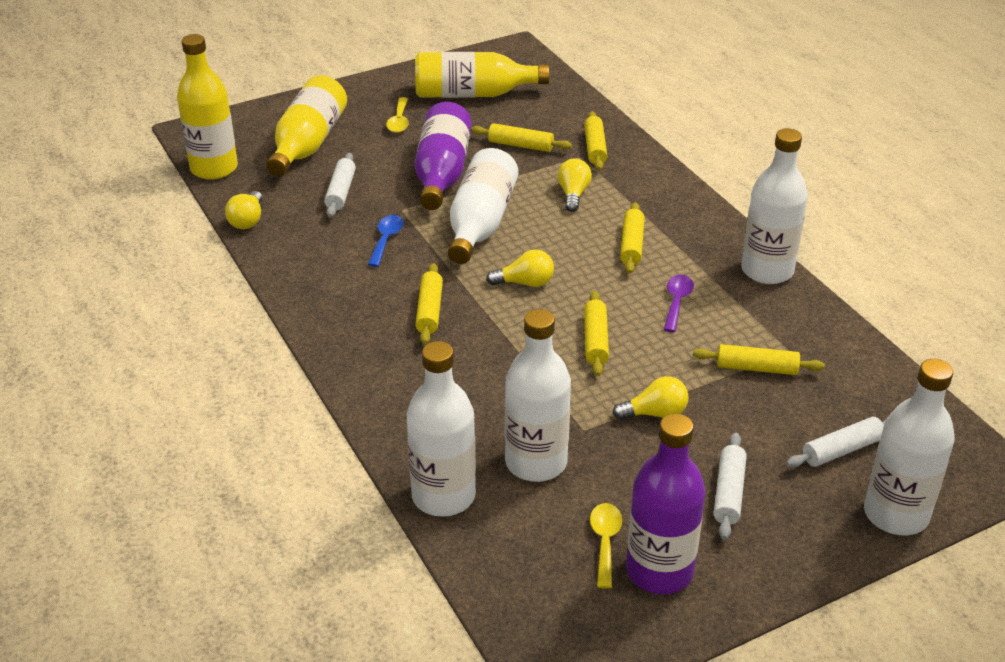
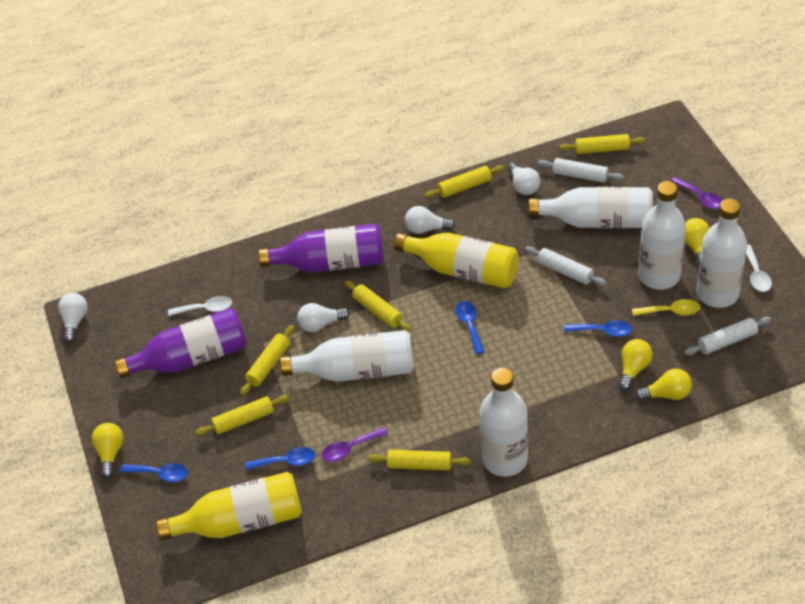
blue spoon: [368,215,404,267] = 1 -> [120,463,188,482] [245,447,316,470] [455,301,485,354] [564,320,632,337] = 4
purple spoon: [663,275,694,332] = 1 -> [322,427,388,462] [671,177,723,209] = 2
white light bulb: none = 0 -> [58,293,88,343] [297,303,350,332] [405,206,456,234] [508,163,541,195] = 4
white spoon: none = 0 -> [168,296,232,316] [746,245,772,292] = 2
yellow bottle: [177,34,238,180] [266,75,347,177] [415,52,549,98] = 3 -> [156,472,302,540] [394,233,519,288] = 2
yellow spoon: [386,97,409,133] [590,503,622,589] = 2 -> [632,299,700,316] = 1

